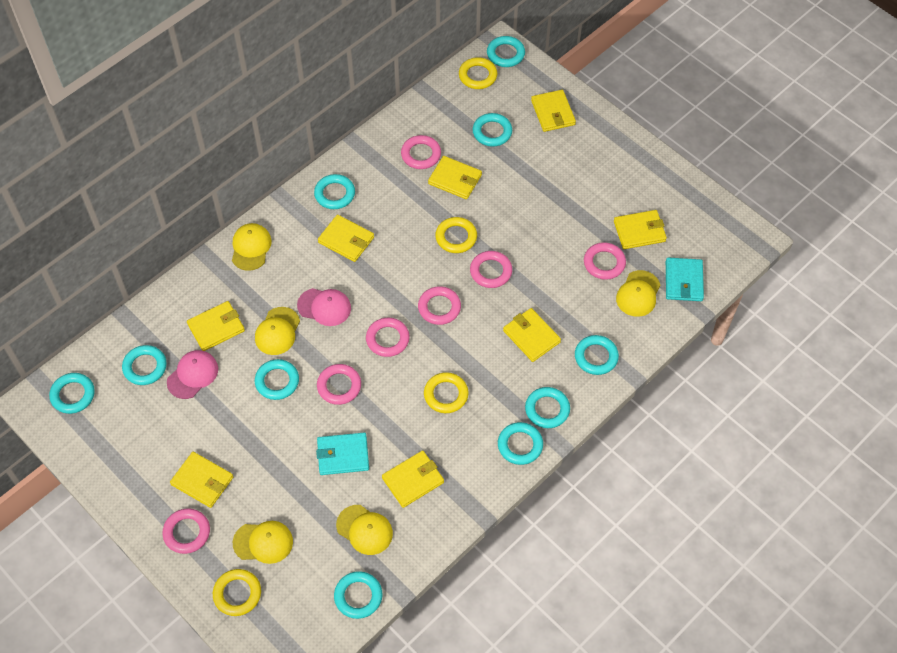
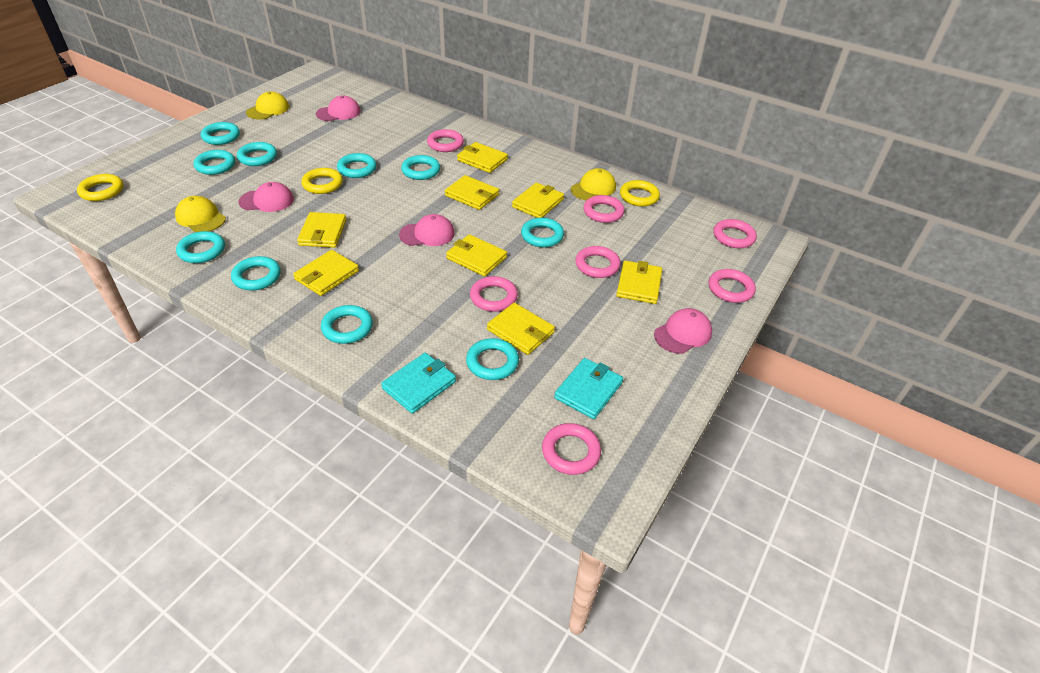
pink cap: [167,350,218,399] [297,288,351,326] = 2 -> [238,182,294,212] [316,96,361,121] [399,214,455,246] [654,308,712,354] = 4
yellow cap: [232,223,271,271] [233,521,293,564] [255,307,300,355] [336,505,393,555] [616,270,660,317] = 5 -> [175,196,226,232] [246,92,289,120] [571,168,616,200] = 3
yellow ring: [213,569,261,616] [424,372,469,413] [435,217,477,253] [459,57,497,89] = 4 -> [77,174,123,201] [301,168,343,194] [620,180,660,206] = 3

